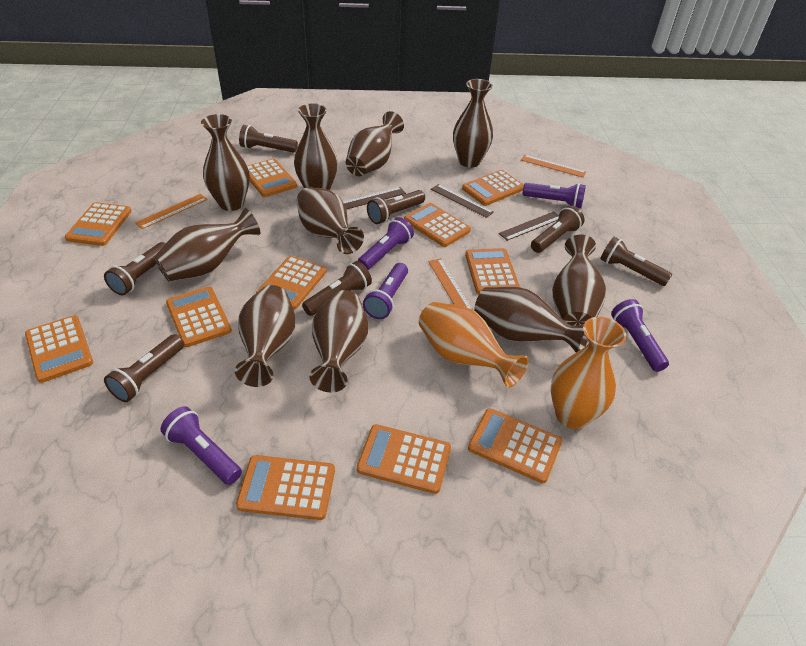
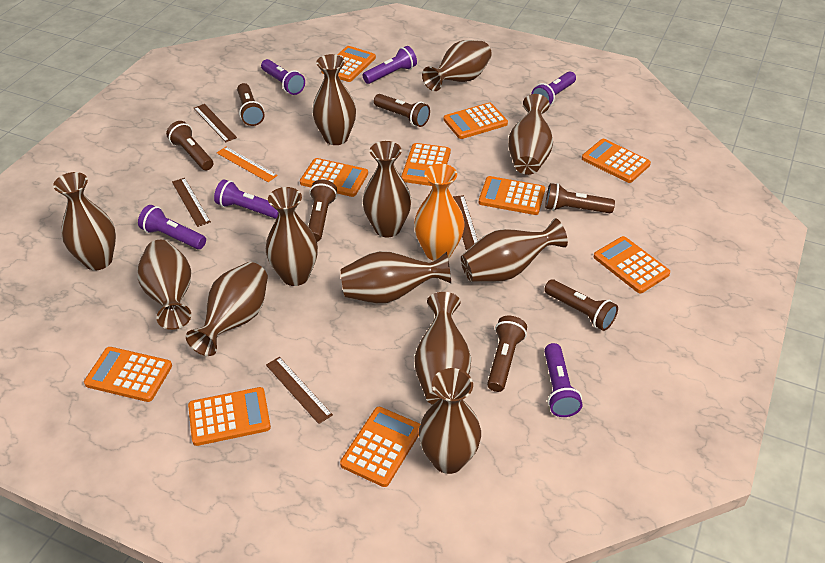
brown ruler: [343,187,406,210] [431,184,494,218] [499,211,559,241] = 3 -> [172,178,211,227] [194,104,237,142] [266,357,333,424] [453,195,478,250] = 4
brown vase: [154,208,260,282] [201,114,250,211] [235,285,295,387] [294,103,338,190] [297,187,364,254] [309,290,368,393] [346,111,404,176] [453,79,493,168] [474,287,588,352] [552,235,606,325] = 10 -> [53,172,116,270] [138,240,191,330] [186,262,268,356] [266,187,318,286] [312,54,356,145] [341,251,451,303] [362,141,411,237] [414,292,471,405] [419,368,481,474] [422,40,492,91] [461,218,568,282] [508,94,553,175] = 12
orange calculator: [25,315,93,383] [65,202,132,246] [166,287,232,347] [236,455,335,520] [247,159,297,197] [256,256,326,310] [357,424,451,494] [404,203,471,247] [462,170,524,206] [465,248,520,294] [468,408,562,483] = 11 -> [84,347,172,402] [188,387,271,446] [300,158,368,197] [321,46,376,82] [340,407,420,487] [401,143,451,186] [444,102,508,139] [479,176,545,215] [582,139,651,183] [594,236,670,293] = 10
orange ruler: [135,194,208,229] [428,258,473,310] [521,155,586,178] = 3 -> [217,147,278,182] = 1
orange vase: [419,302,529,388] [551,317,626,429] = 2 -> [414,164,465,261] = 1
purple flashlight: [161,406,242,485] [358,217,414,270] [363,263,408,319] [523,183,586,209] [611,299,669,372] = 5 -> [138,205,206,249] [214,179,279,219] [261,59,305,95] [362,46,417,84] [531,71,576,106] [544,343,582,417] = 6

